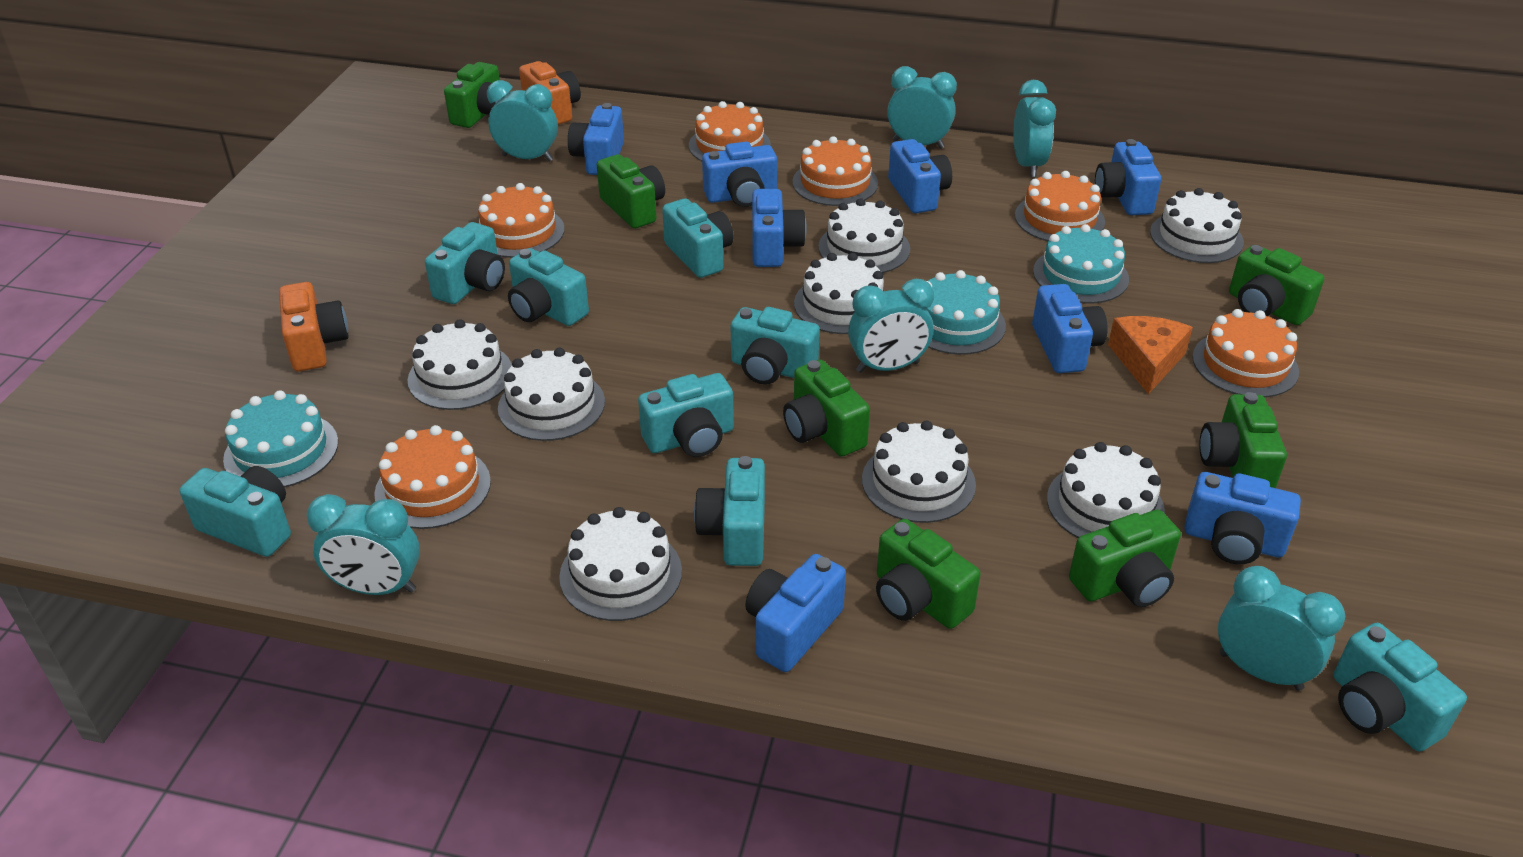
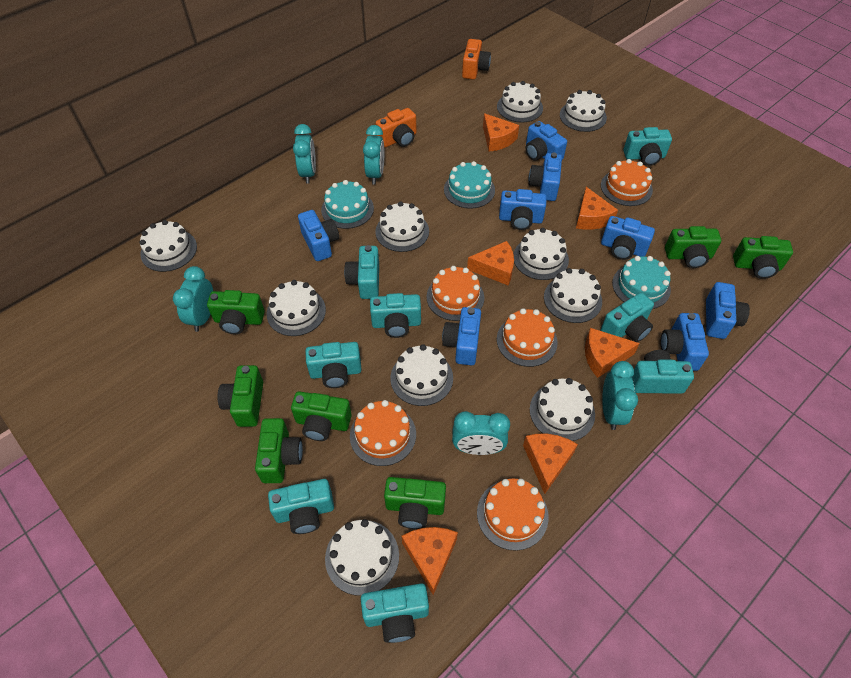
orange cake: [374,425,491,529] [478,183,565,258] [689,101,771,161] [792,136,878,206] [1015,171,1105,241] [1192,309,1299,398] = 6 -> [350,400,416,466] [427,266,484,321] [477,478,549,551] [497,308,558,367] [601,159,653,206] = 5
orange cheese: [1108,316,1193,394] = 1 -> [401,527,458,595] [467,241,514,286] [483,113,519,152] [523,434,578,494] [576,187,618,230] [585,328,640,378] = 6
turquoise clock: [306,494,420,595] [487,80,558,162] [848,279,934,373] [887,66,957,149] [1013,80,1056,177] [1218,566,1345,691] = 6 -> [173,266,213,332] [293,124,316,184] [363,125,384,185] [452,411,510,455] [602,361,638,430] = 5
white cake: [408,319,512,410] [498,348,605,441] [559,507,682,621] [794,253,884,334] [818,198,910,273] [862,420,976,523] [1047,442,1165,538] [1150,188,1244,263] = 8 -> [140,220,197,272] [267,280,326,336] [325,519,399,596] [375,201,429,252] [390,344,453,406] [497,81,543,122] [513,228,569,280] [530,378,595,441] [544,268,602,323] [560,90,607,132] = 10

